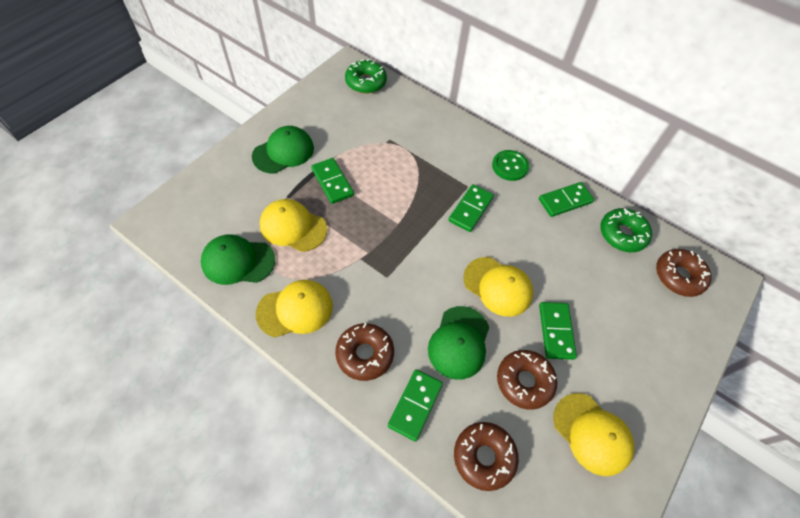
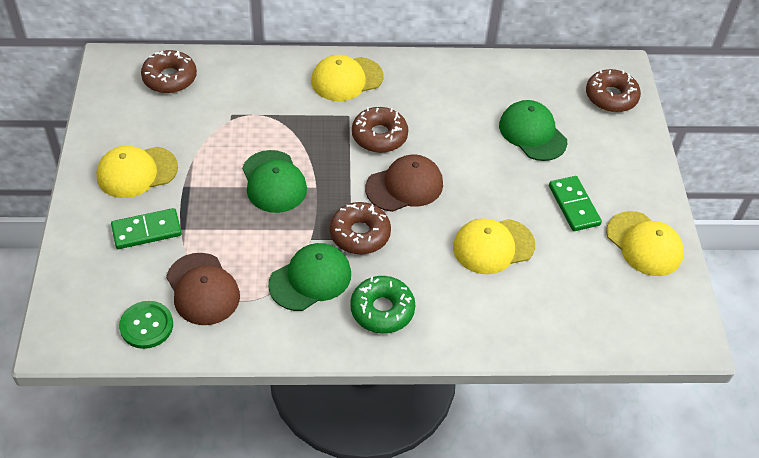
brown cap: none = 0 -> [166,253,240,325] [365,154,443,212] = 2
green domino: [311,158,354,204] [388,369,443,442] [449,184,494,232] [539,182,594,217] [539,302,577,360] = 5 -> [111,208,182,249] [549,176,602,231] = 2
green donut: [345,59,387,93] [600,208,652,252] = 2 -> [350,276,415,334] = 1

